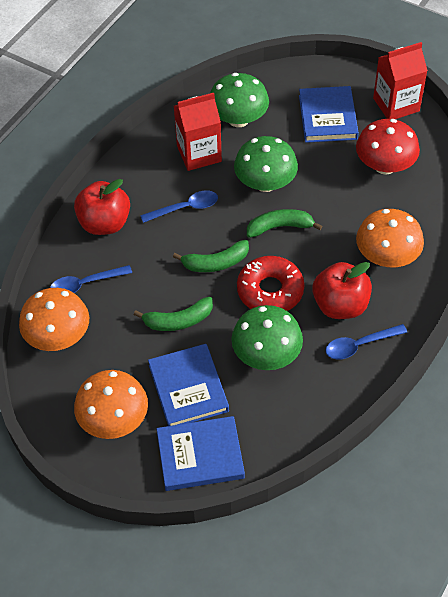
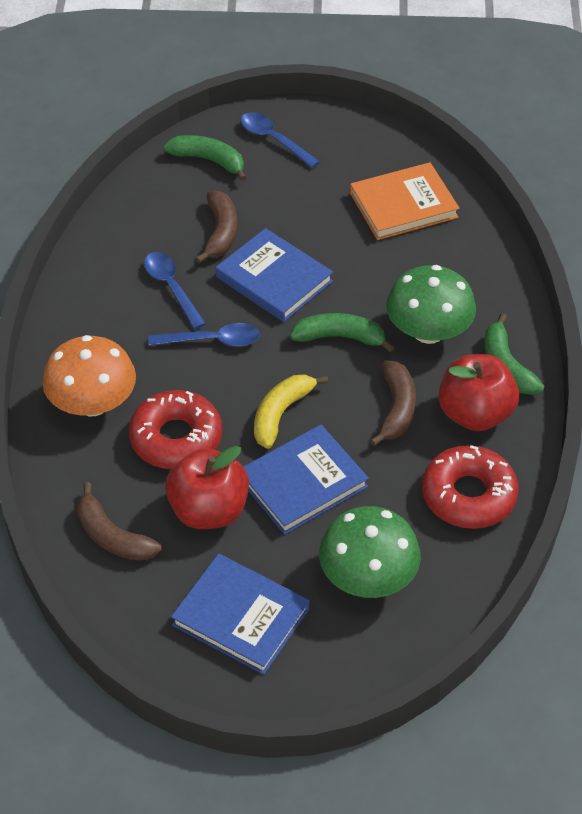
brown banana: none = 0 -> [77,482,161,561] [195,190,237,263] [370,361,416,446] = 3
green mushroom: [210,73,269,127] [231,305,303,370] [234,136,298,192] = 3 -> [319,506,421,598] [386,265,476,344] = 2
orange book: none = 0 -> [350,162,460,240] = 1
orange mushroom: [19,288,89,351] [74,370,148,439] [356,209,424,267] = 3 -> [42,335,136,416] = 1
red carton: [174,93,222,171] [373,42,428,119] = 2 -> none = 0
red donut: [237,256,304,311] = 1 -> [129,390,222,469] [422,445,519,529] = 2
red mushroom: [356,119,420,175] = 1 -> none = 0
yellow banana: none = 0 -> [254,375,328,449] = 1

